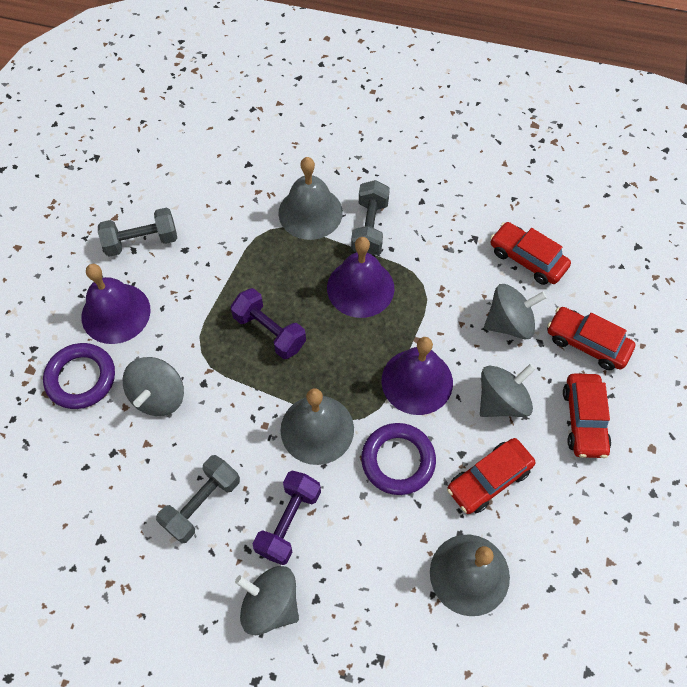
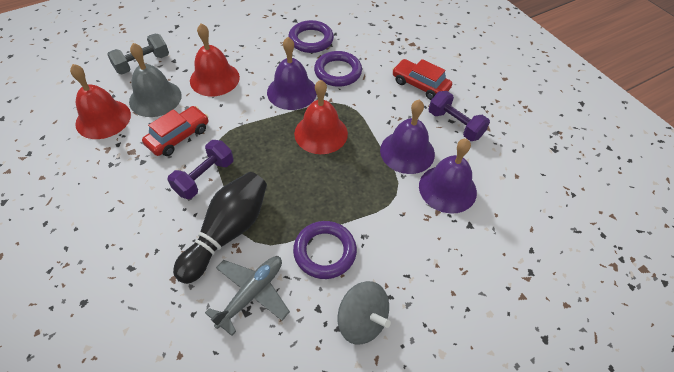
black bowling pin: none = 0 -> [173,172,267,284] = 1
grey bell: [278,157,343,240] [280,388,354,465] [430,534,510,616] = 3 -> [129,43,182,117] = 1
grey dumbbell: [98,208,177,257] [156,455,240,544] [351,180,390,255] = 3 -> [107,34,169,74] = 1
grey plane: none = 0 -> [205,256,290,336] = 1
grey spinning top: [123,357,184,416] [235,566,299,635] [480,364,536,417] [484,284,547,340] = 4 -> [338,281,391,345] = 1
purple ring: [43,343,115,409] [361,423,436,495] = 2 -> [288,20,334,53] [293,221,357,279] [314,51,362,87] = 3
red bell: none = 0 -> [70,64,131,139] [190,23,240,96] [294,80,348,154] = 3
red car: [447,438,535,514] [490,222,571,285] [547,307,635,370] [563,374,611,458] = 4 -> [142,106,208,156] [392,59,452,100] = 2

